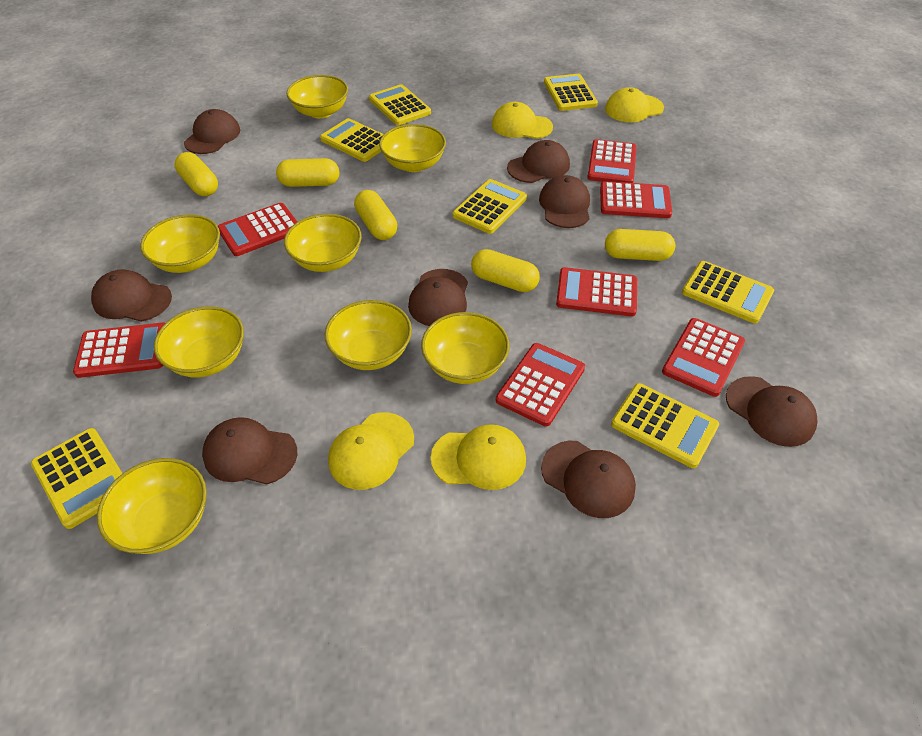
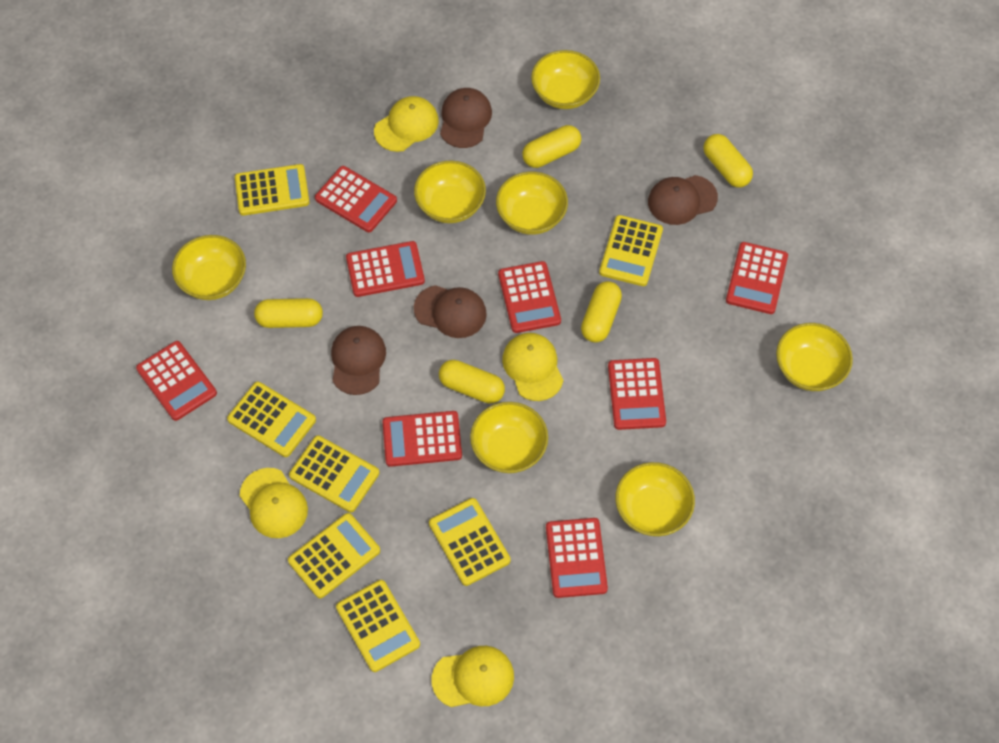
brown cap: [91,269,172,322] [184,109,240,154] [202,417,297,485] [408,269,468,326] [507,140,570,183] [539,175,590,228] [541,441,636,518] [726,376,818,447] = 8 -> [331,326,386,395] [414,285,487,338] [440,88,492,148] [648,175,718,225] = 4
red calculator: [73,323,165,378] [218,203,297,256] [496,343,585,427] [556,267,637,316] [587,139,637,183] [600,181,672,218] [662,318,745,397] = 7 -> [136,341,217,421] [315,166,397,232] [346,241,425,297] [382,411,462,467] [498,261,561,333] [546,518,608,598] [608,358,666,430] [726,242,788,314] = 8
yellow bowl: [97,458,207,554] [140,214,220,273] [154,306,244,378] [284,214,362,272] [286,75,348,119] [325,300,412,370] [379,124,446,172] [421,312,510,384] = 8 -> [172,235,246,300] [414,161,486,223] [470,402,548,473] [496,172,568,235] [531,50,600,109] [615,462,695,536] [776,323,853,391] = 7

